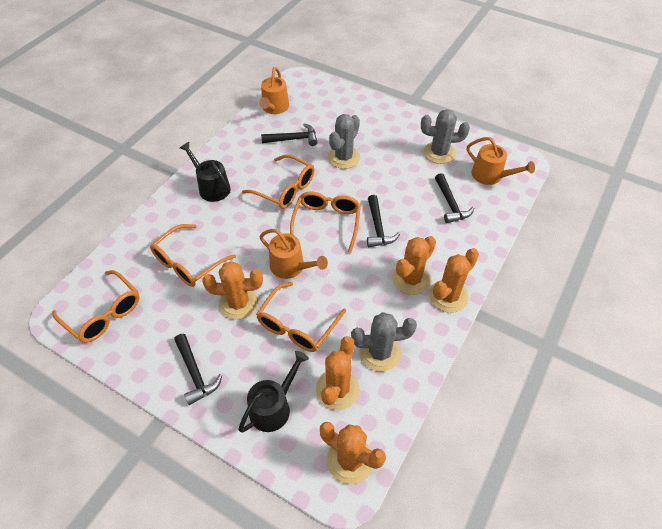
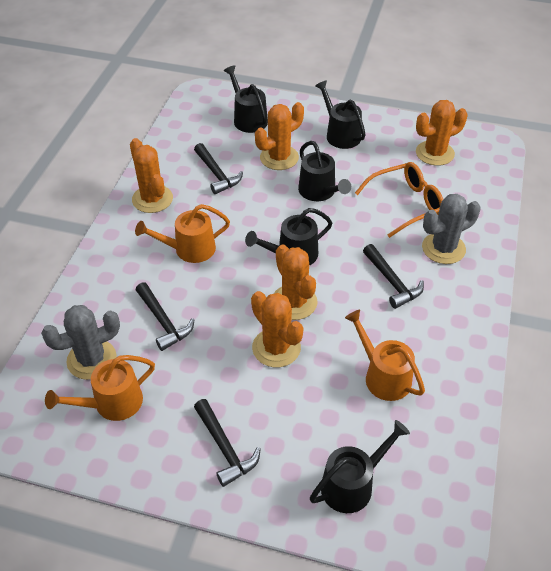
black watering can: [180,142,230,202] [238,351,309,433] = 2 -> [224,65,268,133] [245,208,333,266] [298,141,351,201] [310,420,410,513] [315,80,366,149] = 5
grey cactus: [328,114,360,169] [351,312,417,371] [421,109,470,164] = 3 -> [41,305,120,380] [422,194,480,264] = 2
orange glasses: [52,270,140,343] [150,224,236,287] [242,154,315,209] [256,282,346,352] [290,191,361,253] = 5 -> [355,162,443,238] = 1

